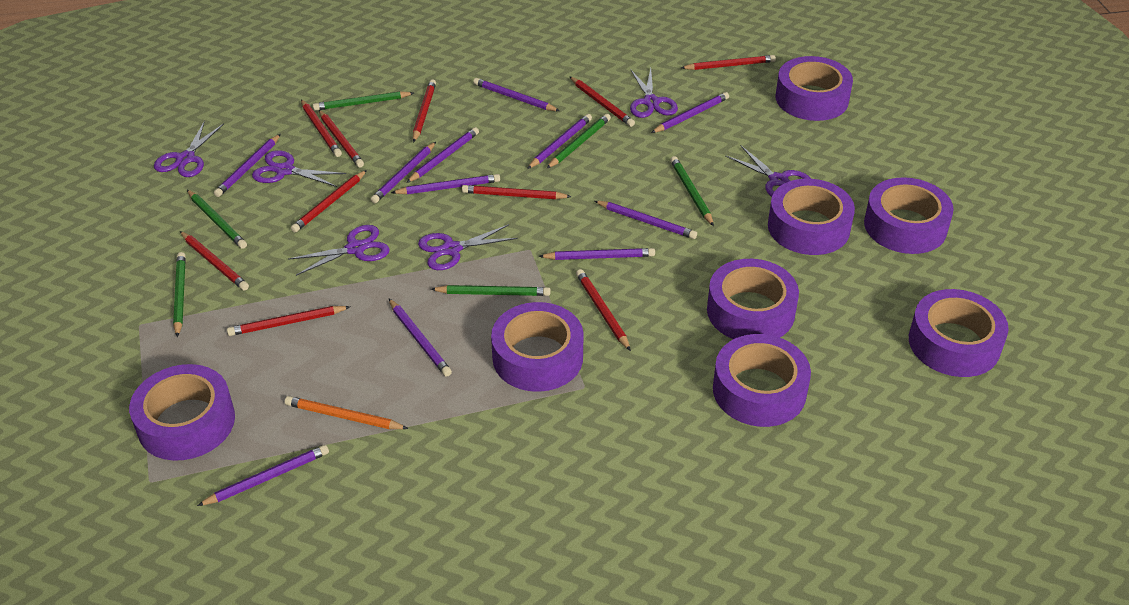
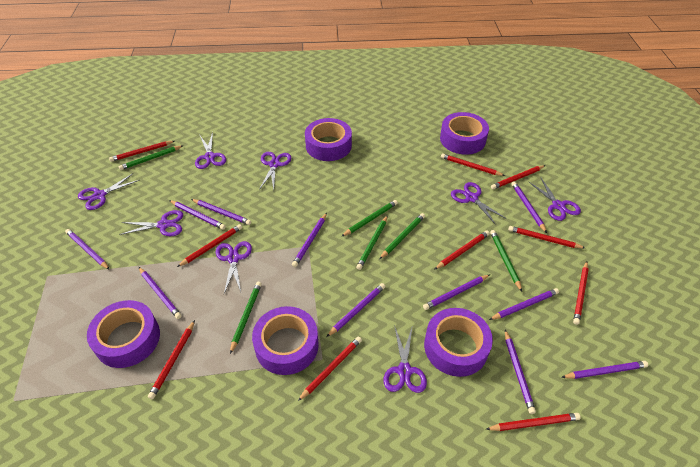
orange pencil: [285,396,409,429] = 1 -> none = 0
purple scissors: [154,121,224,177] [252,150,346,187] [288,225,390,276] [418,224,518,270] [630,68,678,118] [725,146,811,197] = 6 -> [78,173,139,210] [119,210,183,236] [195,132,226,169] [216,241,252,294] [259,152,291,190] [384,325,427,393] [451,182,507,225] [528,177,581,221] = 8
purple tape: [129,364,235,461] [491,302,584,392] [707,259,799,339] [713,334,811,427] [768,179,855,255] [776,56,853,121] [864,177,954,254] [909,289,1009,377] = 8 -> [87,300,160,368] [252,306,319,375] [305,118,352,161] [424,308,493,377] [440,112,489,155] = 5

